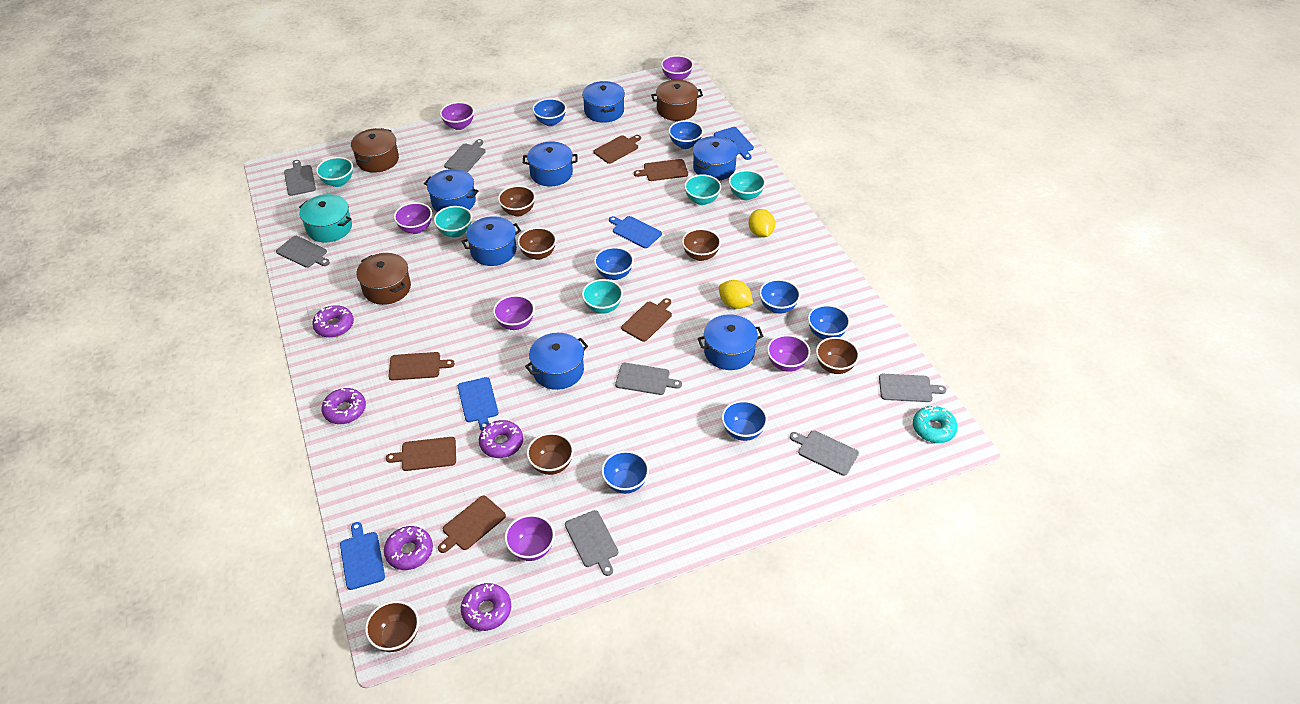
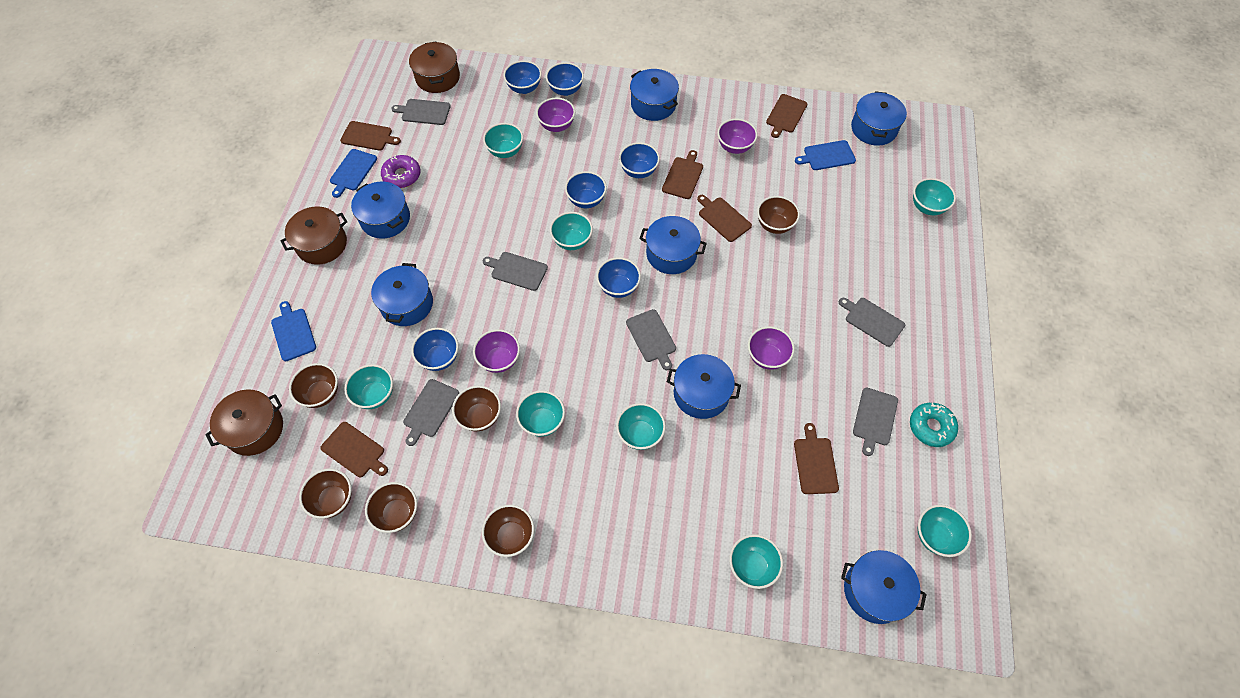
blue bowl: [532,98,566,126] [594,247,634,280] [601,451,649,494] [668,120,703,149] [722,400,767,441] [759,279,800,314] [808,305,850,339] = 7 -> [411,328,459,371] [503,60,542,94] [546,62,584,96] [565,171,607,208] [596,257,641,298] [619,142,660,178] = 6
blue cutting board: [340,522,385,590] [458,377,498,431] [609,216,662,248] [714,127,754,160] = 4 -> [271,301,316,361] [330,149,377,198] [795,140,856,170] = 3
grey cutting board: [276,236,330,268] [284,160,316,196] [444,139,486,173] [565,510,618,576] [615,363,682,395] [790,430,859,476] [879,374,946,402] = 7 -> [391,99,451,125] [403,379,459,446] [483,252,548,291] [626,309,676,370] [839,298,905,347] [853,387,898,456] = 6
purple bowl: [394,202,432,234] [440,102,474,130] [493,295,535,330] [504,515,555,561] [661,55,693,80] [767,335,810,372] = 6 -> [473,329,520,373] [536,98,575,132] [717,119,758,154] [748,326,795,370] = 4
purple donut: [312,305,354,338] [322,388,366,424] [384,526,433,570] [461,583,511,631] [479,420,523,458] = 5 -> [381,155,420,188] = 1
turquoise bowl: [316,157,353,187] [434,206,472,238] [582,279,623,314] [684,174,721,205] [729,170,766,200] = 5 -> [344,364,393,409] [483,123,523,158] [516,390,565,437] [550,212,593,250] [616,403,666,450] [729,534,783,589] [913,178,956,215] [918,505,972,557] = 8
turquoise pot: [299,194,352,242] = 1 -> none = 0
yellow lemon: [719,280,753,309] [748,209,775,238] = 2 -> none = 0

